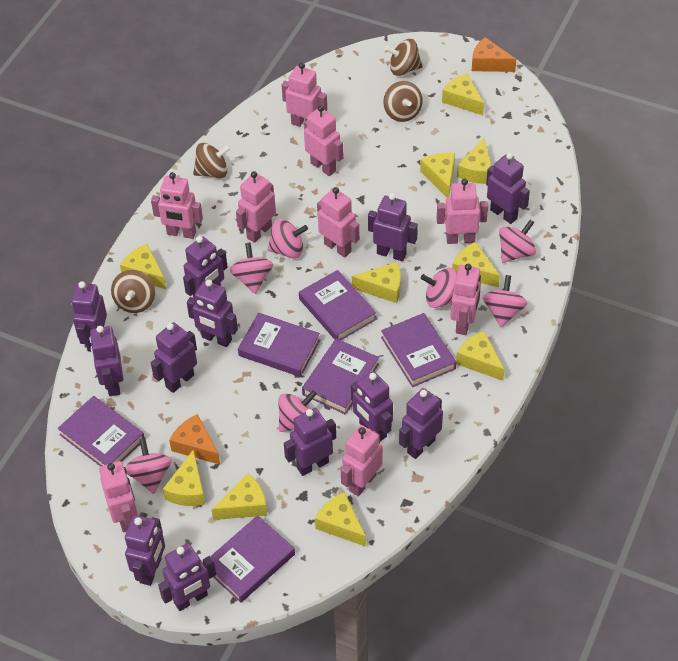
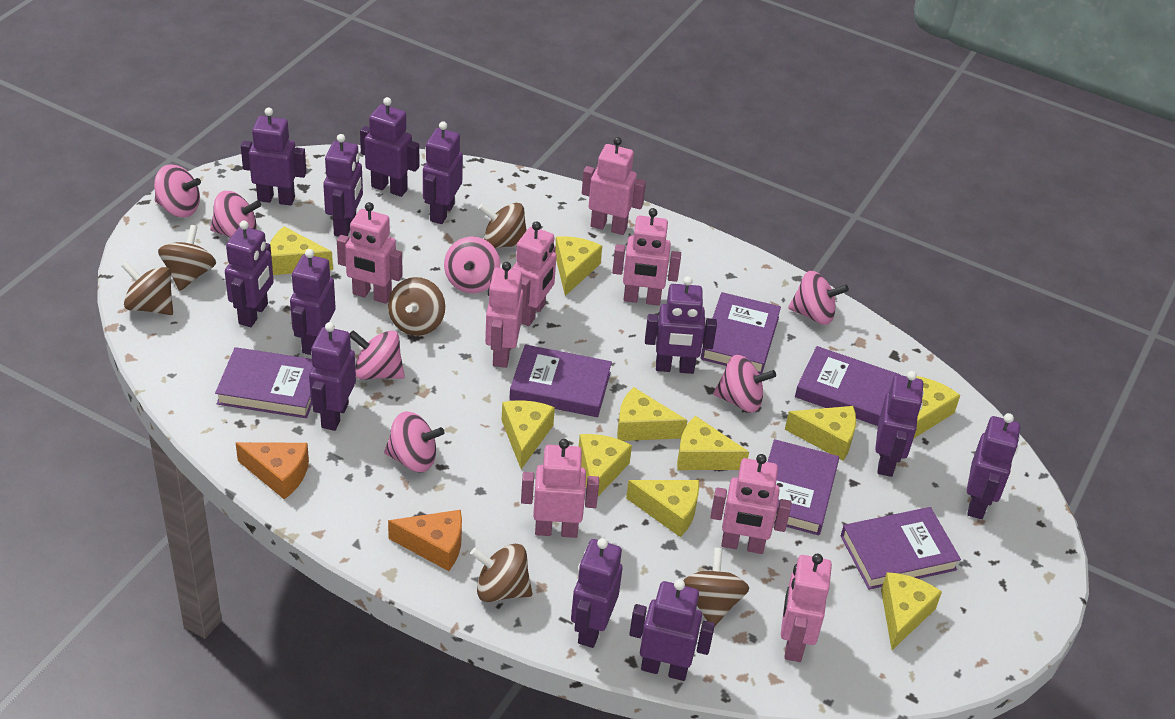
brown spinning top: [111,270,155,313] [193,143,231,178] [383,81,423,122] [385,39,423,76] = 4 -> [121,262,173,315] [158,225,216,291] [388,277,445,336] [470,544,532,602] [478,203,527,248] [683,547,749,626] = 6
pink robot: [99,461,138,532] [151,172,203,239] [236,171,276,243] [282,62,327,127] [304,105,343,176] [317,187,360,258] [341,425,383,496] [437,179,488,244] [450,264,481,335] = 9 -> [337,202,403,304] [485,262,523,368] [512,221,557,326] [521,439,599,538] [582,137,646,235] [612,208,681,306] [710,454,792,554] [781,554,832,662] = 8

